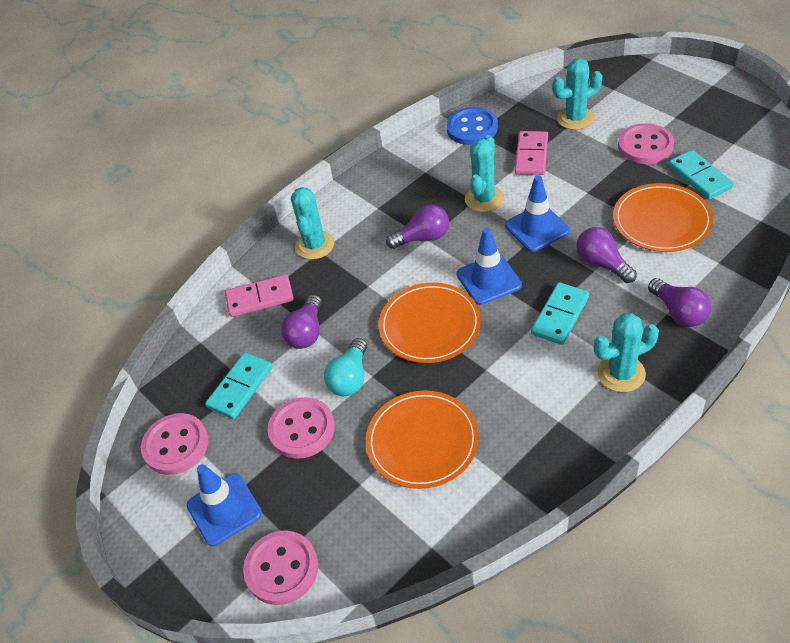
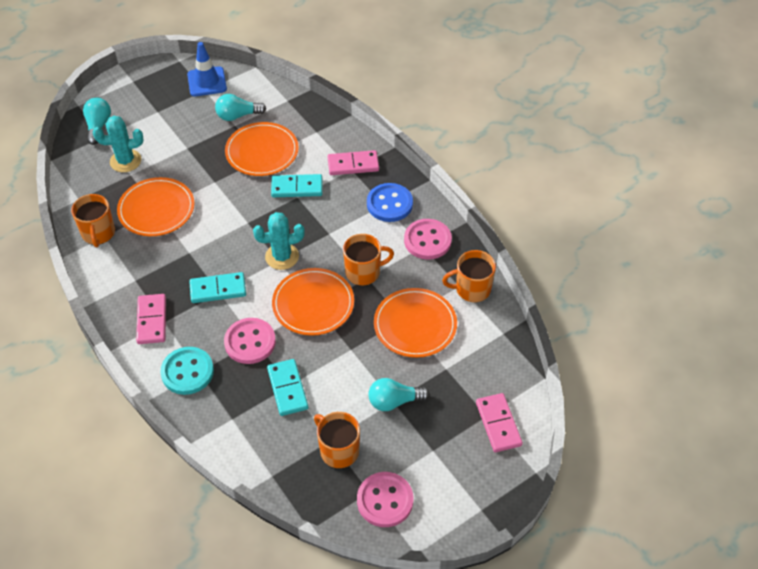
blue traffic cone: [186,464,262,546] [457,228,522,305] [505,175,570,252] = 3 -> [187,42,227,96] = 1
orange mug: none = 0 -> [71,194,115,247] [314,412,360,468] [343,234,394,286] [442,250,496,302] = 4
orange plate: [366,391,479,489] [379,282,481,363] [613,183,713,252] = 3 -> [117,177,194,236] [225,122,299,176] [272,268,354,336] [374,288,457,358] = 4
pink button: [141,413,208,475] [243,531,318,605] [268,397,335,459] [618,123,674,164] = 4 -> [224,318,276,364] [357,472,413,527] [404,219,452,260] = 3
pink domino: [225,274,294,317] [515,131,548,175] = 2 -> [136,294,166,344] [327,150,379,175] [476,393,523,452] = 3
purple light bulb: [281,295,322,349] [386,205,449,249] [576,227,637,283] [648,278,711,327] = 4 -> none = 0
turquoise button: none = 0 -> [160,347,214,395] = 1
turquoise cactus: [291,187,334,259] [465,135,504,212] [552,58,603,130] [594,313,659,392] = 4 -> [93,116,143,172] [253,212,305,270] = 2
turquoise light bulb: [324,338,367,396] = 1 -> [83,97,111,145] [215,94,266,121] [368,378,429,411] = 3

